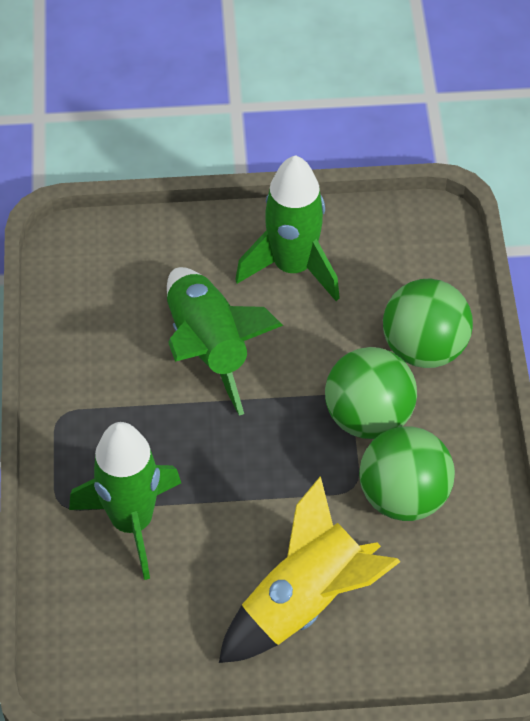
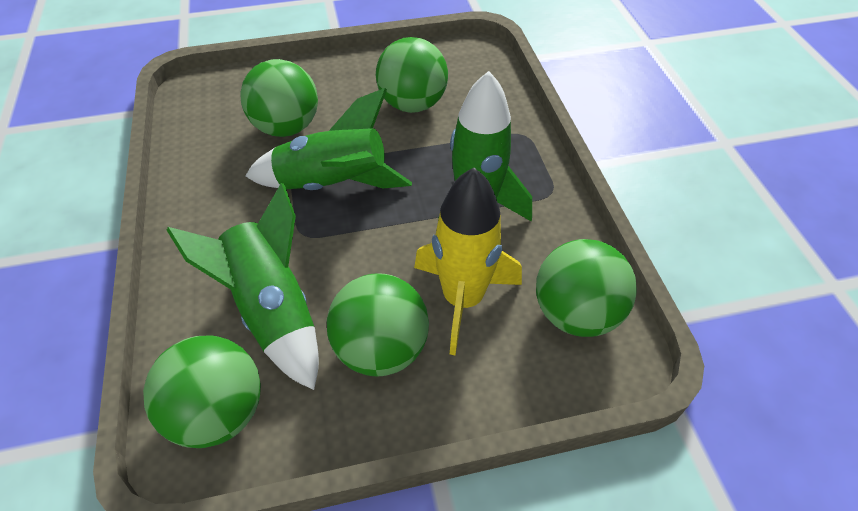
green ball: [325,347,417,439] [359,426,455,521] [383,278,473,368] = 3 -> [143,336,261,448] [240,59,318,137] [327,273,429,376] [376,37,448,113] [536,239,637,337] = 5

